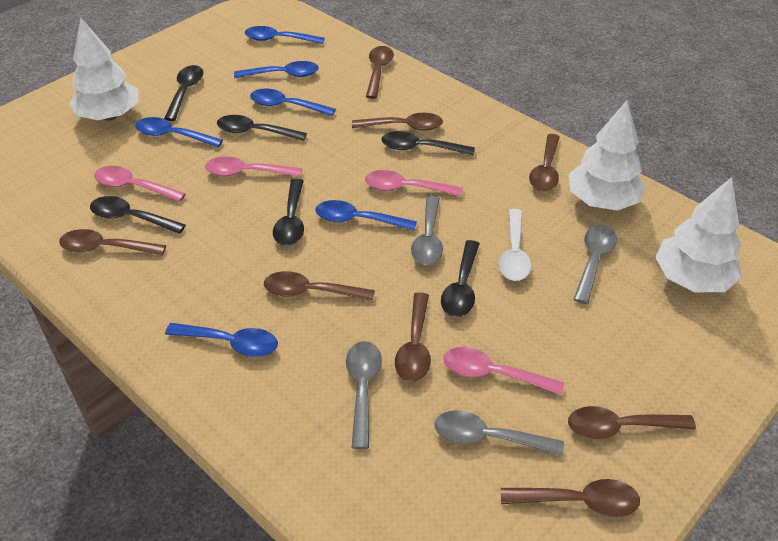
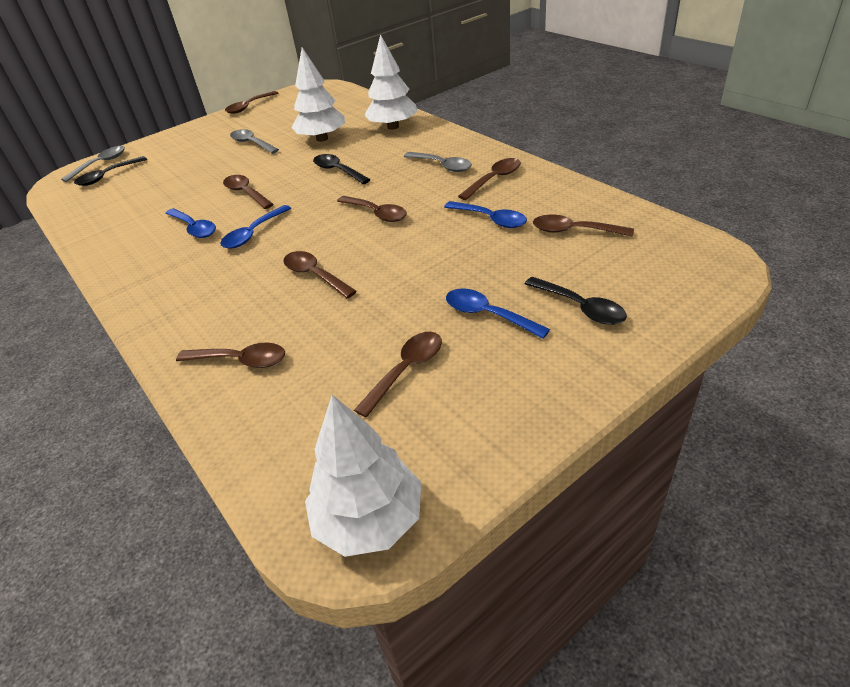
black spoon: [90,196,186,234] [164,65,203,121] [217,115,307,141] [273,179,304,246] [381,131,475,156] [441,240,480,317] = 6 -> [74,156,147,186] [313,154,371,184] [525,277,627,325] = 3
blue spoon: [135,117,223,147] [165,323,278,357] [234,61,319,78] [245,26,325,44] [250,89,336,116] [316,200,417,231] = 6 -> [165,208,216,238] [220,205,291,249] [444,201,527,228] [446,288,550,339] = 4
grey spoon: [346,341,382,449] [411,195,443,265] [434,410,564,456] [574,224,617,304] = 4 -> [61,146,125,182] [230,129,279,154] [404,152,472,172] = 3
pink spoon: [94,166,186,202] [205,156,302,177] [365,170,463,197] [444,347,564,395] = 4 -> none = 0
white spoon: [499,209,531,281] = 1 -> none = 0

